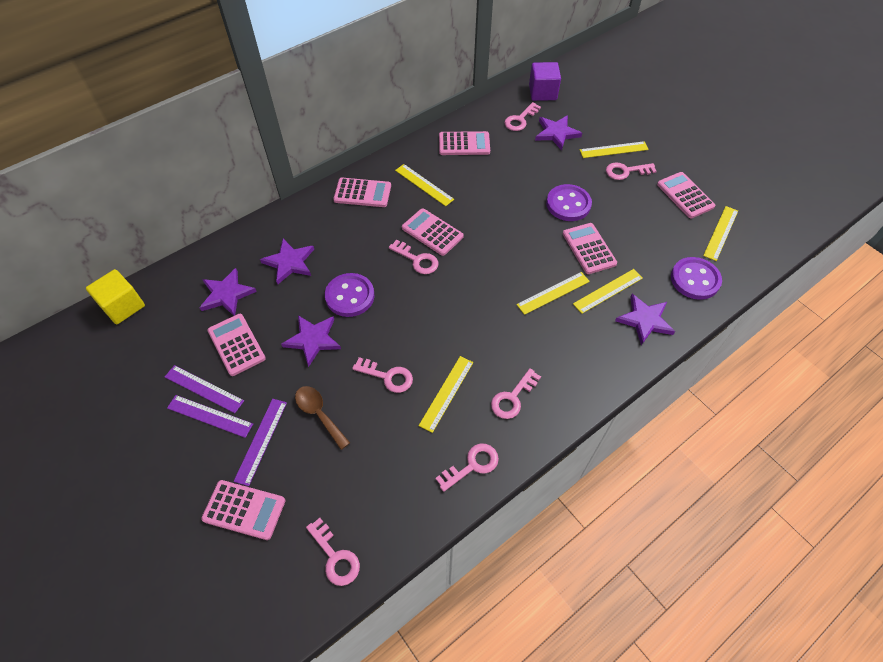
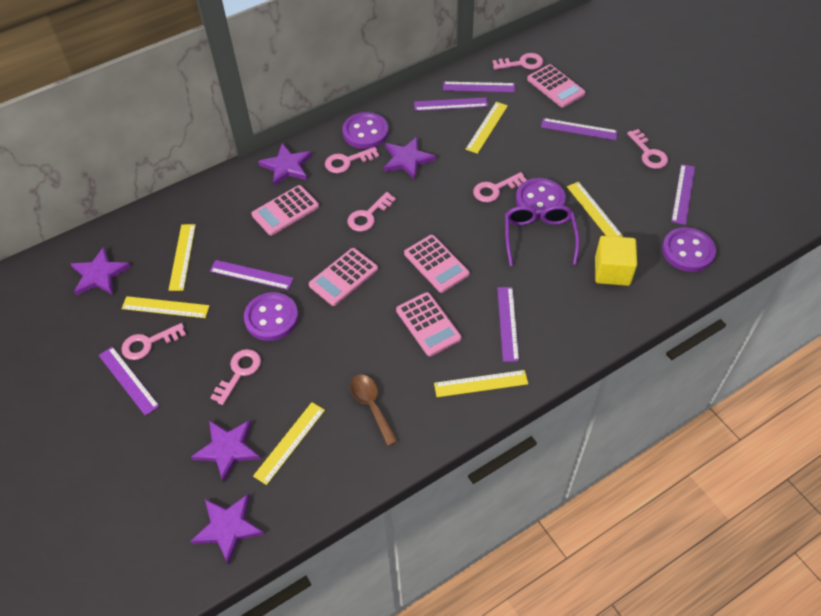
pink calculator: [201,480,285,540] [208,314,266,376] [333,178,391,207] [402,208,464,256] [439,131,490,155] [563,223,617,274] [657,172,716,218] = 7 -> [251,185,319,235] [309,248,378,306] [396,292,462,356] [404,235,470,293] [527,64,586,108] = 5
purple button: [325,273,374,317] [546,184,592,221] [671,257,722,300] = 3 -> [244,292,299,341] [343,112,388,149] [516,178,566,219] [662,227,716,272] = 4
purple cube: [529,62,561,101] = 1 -> none = 0
purple glasses: none = 0 -> [505,205,580,266] = 1
purple ruler: [165,365,244,413] [167,395,253,438] [233,399,287,486] = 3 -> [99,346,159,416] [210,260,294,290] [414,97,488,111] [443,82,515,92] [497,287,519,362] [541,118,618,140] [671,164,695,225] = 7

